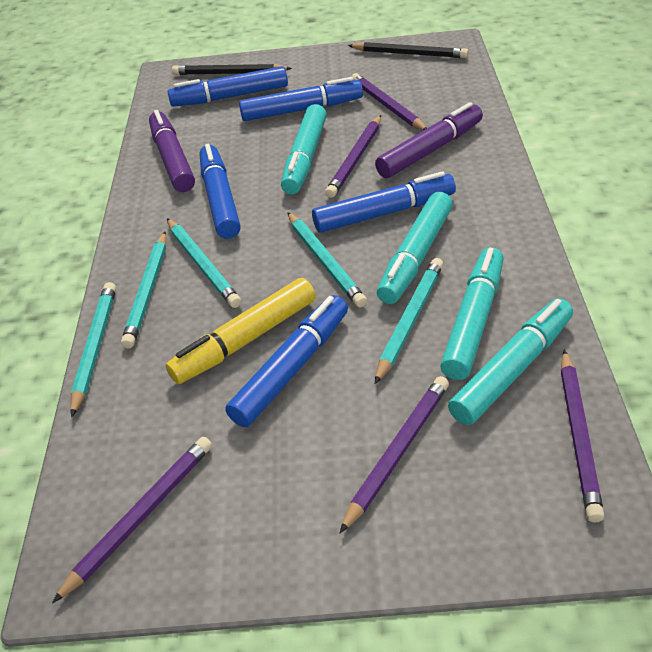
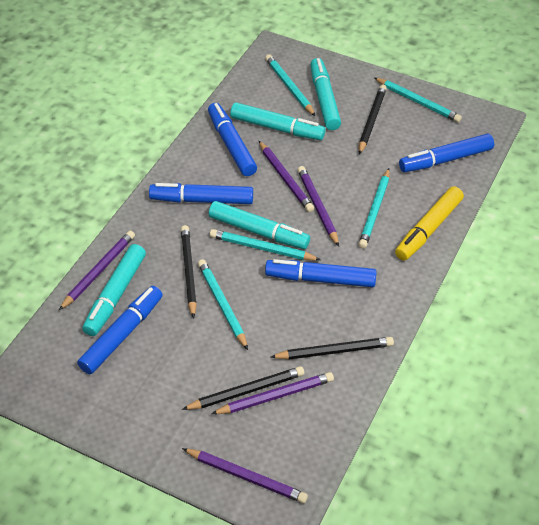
black pencil: [172,64,292,75] [348,42,469,58] = 2 -> [181,225,197,319] [182,366,304,410] [271,337,394,360] [358,85,387,155] = 4
purple marker: [149,110,195,192] [375,102,483,178] = 2 -> none = 0

